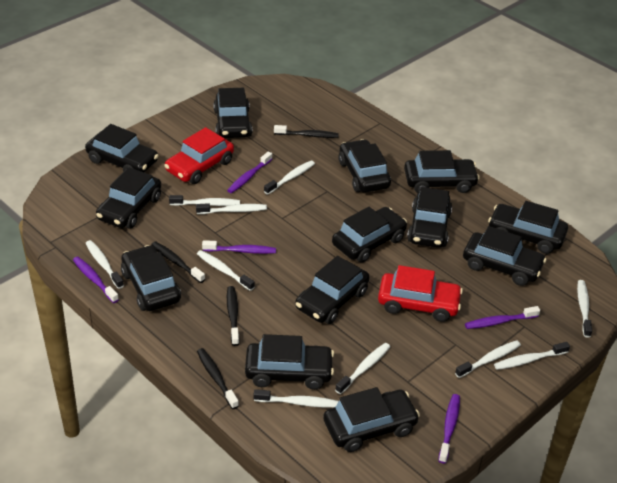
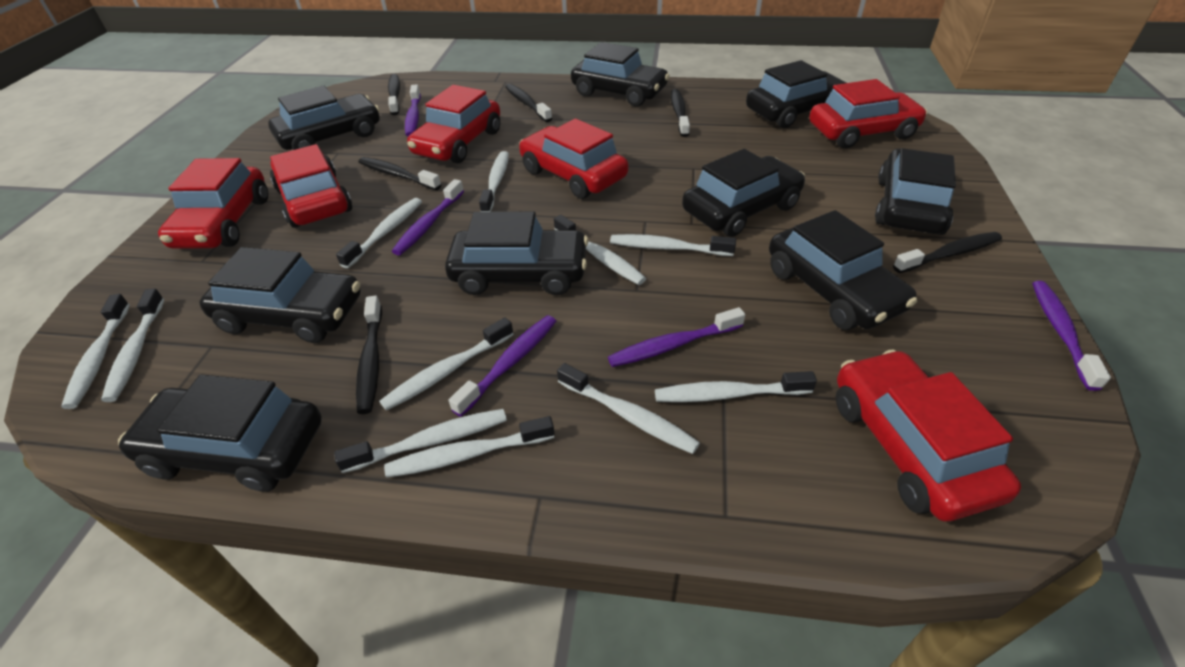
black car: [85,124,159,172] [96,167,161,229] [121,245,181,311] [213,88,252,138] [245,334,334,390] [295,256,369,324] [323,387,420,452] [332,207,407,263] [338,139,391,192] [404,150,480,193] [407,187,452,248] [463,226,547,286] [488,201,568,254] = 13 -> [118,374,322,492] [200,247,361,343] [268,85,380,150] [445,211,589,295] [571,42,670,106] [682,149,805,237] [746,60,847,128] [769,210,917,330] [875,148,956,235] = 9
black toothbrush: [151,241,205,283] [197,348,239,409] [227,286,240,346] [274,125,339,138] = 4 -> [356,296,382,414] [359,157,441,190] [388,74,400,115] [505,84,552,122] [671,89,690,137] [893,232,1002,273] = 6
red car: [164,127,234,184] [378,265,463,322] = 2 -> [158,158,268,249] [270,144,352,228] [407,85,500,163] [519,119,628,199] [809,79,927,148] [836,350,1021,522] = 6
white toothbrush: [86,240,124,289] [169,195,240,206] [196,203,267,214] [197,250,255,291] [253,389,338,408] [264,161,315,195] [335,343,390,394] [455,340,521,378] [494,342,570,370] [577,280,592,338] = 10 -> [61,294,130,409] [101,288,164,402] [334,409,507,473] [336,198,422,269] [379,317,514,411] [384,416,554,478] [479,151,509,212] [554,215,646,285] [557,363,700,454] [610,234,736,256] [655,371,817,402] = 11

